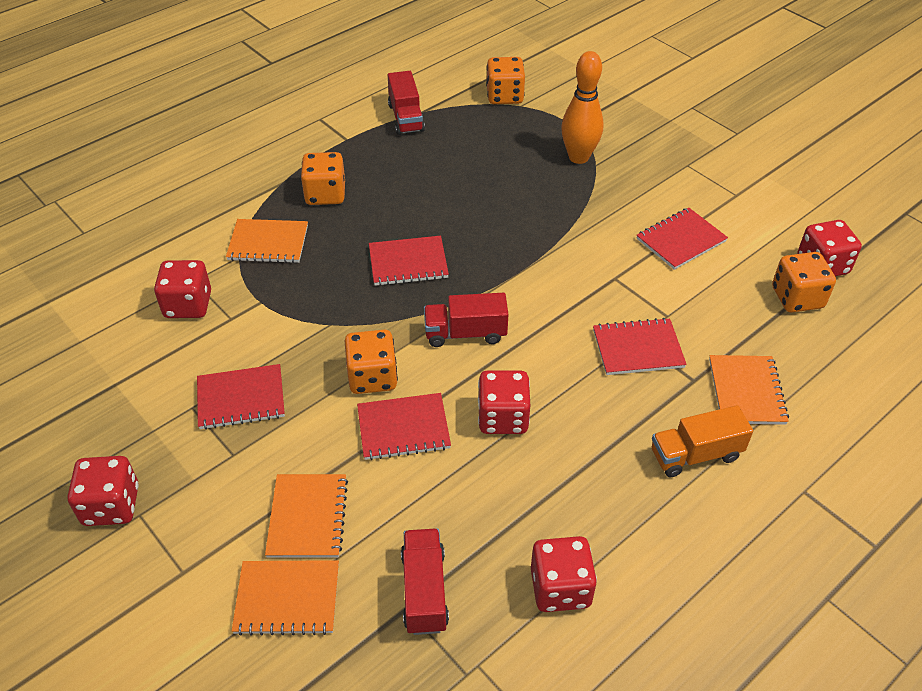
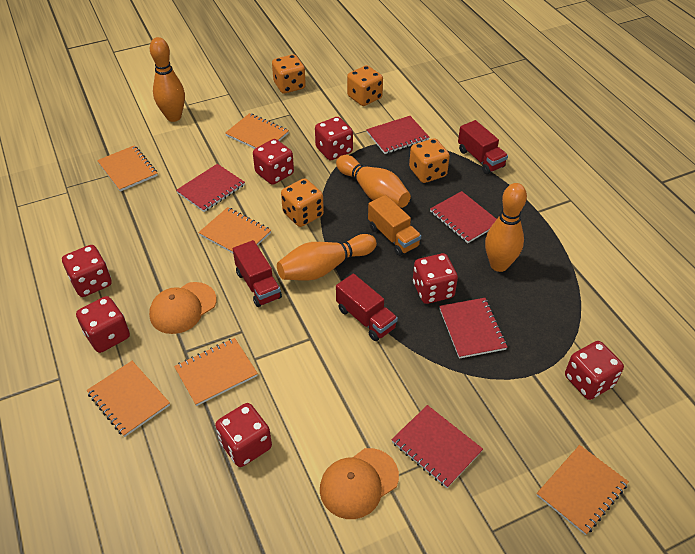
orange bowling pin: [561,51,604,164] = 1 -> [150,37,185,122] [277,234,377,281] [336,155,411,208] [485,183,527,272] = 4
orange cap: none = 0 -> [149,282,217,334] [320,448,399,519] = 2
orange notebook: [226,219,308,263] [232,560,339,636] [265,474,348,558] [709,355,789,425] = 4 -> [87,361,170,437] [97,145,158,192] [174,338,258,406] [198,207,271,253] [225,113,289,149] [537,445,629,535] = 6
red dice: [68,456,139,526] [154,260,211,318] [478,371,530,434] [531,536,597,612] [797,220,862,276] = 5 -> [62,245,112,297] [76,296,130,353] [215,403,272,467] [253,139,294,185] [315,117,353,160] [413,253,458,304] [565,341,624,400] = 7

